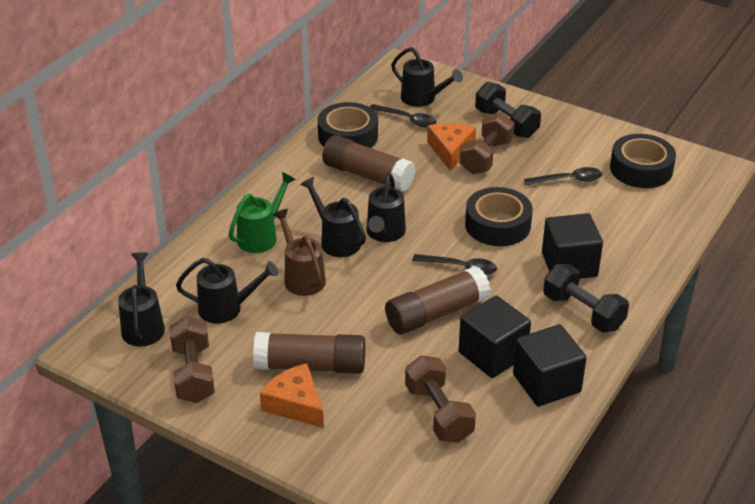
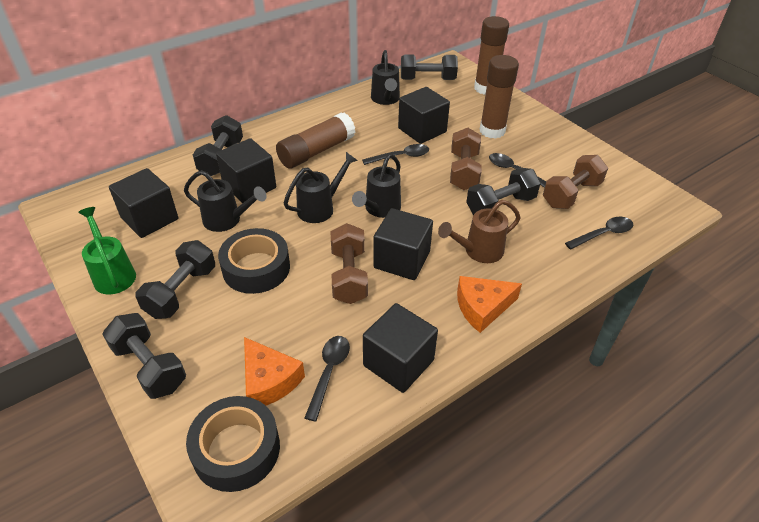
black cube: [459,295,531,378] [513,324,587,407] [542,213,603,279] = 3 -> [109,168,178,238] [216,138,276,203] [363,303,438,393] [373,208,433,280] [398,87,450,144] = 5
black dumbbell: [475,82,541,138] [543,264,629,333] = 2 -> [102,313,186,399] [136,240,215,319] [193,115,243,176] [401,54,458,80] [466,168,541,215] = 5
black spoon: [370,104,436,127] [412,254,497,275] [524,167,602,185] = 3 -> [305,336,350,422] [362,144,429,165] [489,153,546,188] [565,217,633,249] = 4
black tape: [318,102,378,148] [465,187,533,246] [610,134,676,188] = 3 -> [186,396,280,492] [218,228,290,294] = 2
black watering can: [118,252,165,346] [176,258,279,324] [300,177,366,257] [367,173,406,242] [391,47,463,107] = 5 -> [184,170,267,232] [283,152,358,223] [352,154,401,218] [371,50,400,105] = 4

